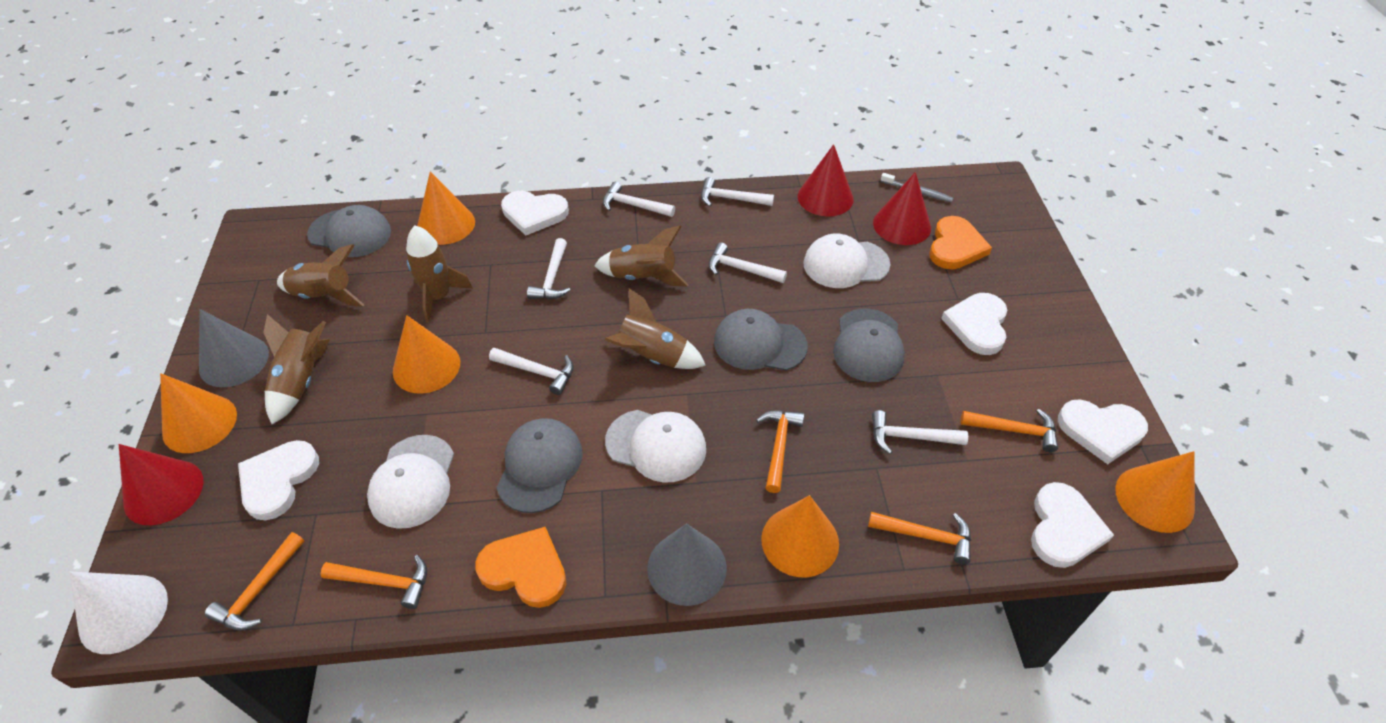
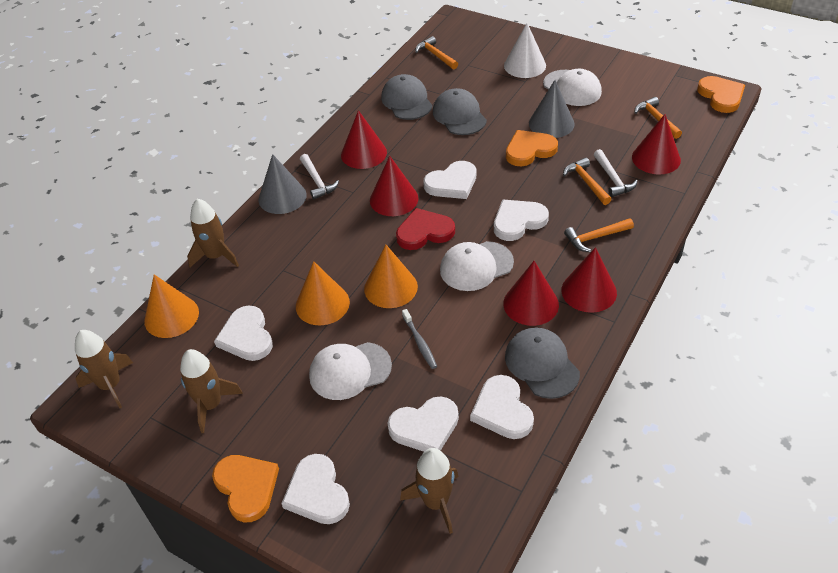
brown rocket: [263,314,330,424] [277,244,365,306] [406,226,473,323] [594,226,688,286] [604,289,706,369] = 5 -> [75,330,133,408] [180,349,243,433] [187,199,239,267] [400,448,458,534] = 4
grey cap: [307,205,391,257] [497,418,583,513] [714,309,808,371] [833,308,905,382] = 4 -> [381,74,433,120] [433,88,487,135] [505,327,580,399] = 3
orange cone: [160,373,237,453] [393,315,460,394] [417,171,475,245] [761,495,839,577] [1115,451,1195,533] = 5 -> [144,274,199,338] [296,261,350,325] [364,245,418,308] = 3
orange hammer: [205,532,305,630] [321,555,427,609] [756,411,804,493] [868,512,971,564] [961,409,1058,452] = 5 -> [415,36,458,69] [563,158,612,205] [564,218,634,252] [635,97,682,139] = 4
orange heart: [475,527,566,608] [929,216,992,269] = 2 -> [212,455,279,522] [506,130,558,166] [697,76,745,113] = 3
red cone: [119,444,204,525] [798,144,853,216] [873,172,931,245] = 3 -> [341,110,387,169] [370,156,418,216] [503,261,559,326] [561,247,617,313] [632,114,681,175] = 5
red heart: none = 0 -> [396,208,455,250] = 1
white hammer: [489,348,574,395] [527,238,570,299] [603,182,675,217] [701,177,774,206] [709,242,787,283] [872,410,968,454] = 6 -> [300,154,339,200] [594,149,638,197] = 2
white heart: [238,440,319,520] [501,191,569,236] [941,293,1007,355] [1031,482,1114,568] [1058,400,1148,464] = 5 -> [214,306,273,361] [281,454,350,524] [388,396,459,452] [423,161,476,199] [470,375,534,439] [494,199,549,241] = 6

